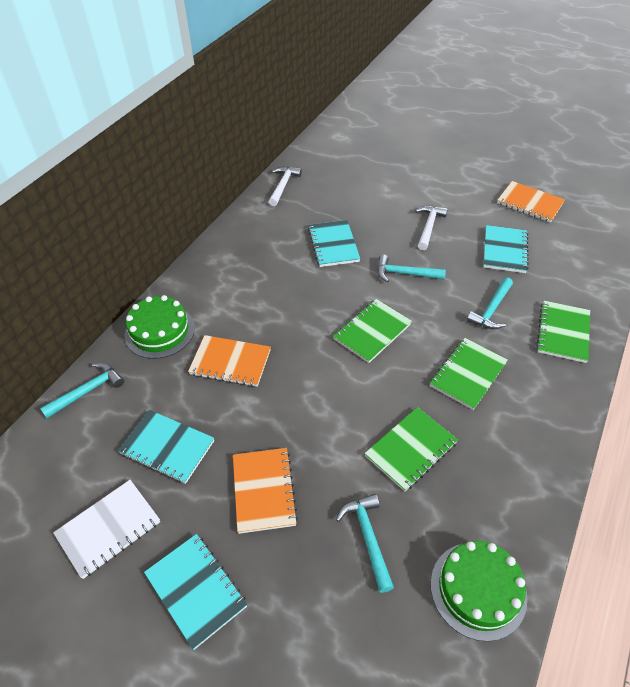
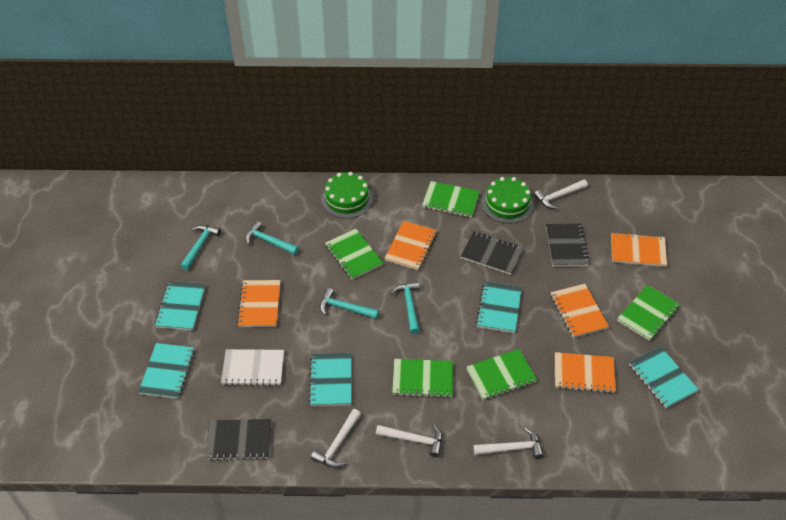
black notebook: none = 0 -> [206,419,272,461] [461,231,524,275] [546,223,590,267] = 3
green notebook: [333,299,412,363] [365,407,458,492] [430,338,508,410] [536,301,590,363] = 4 -> [325,229,383,280] [392,359,453,398] [422,181,480,218] [467,349,537,400] [617,285,680,341] = 5
orange notebook: [188,335,271,387] [233,448,298,534] [497,181,565,223] = 3 -> [237,280,281,327] [385,221,437,270] [551,284,609,338] [555,352,616,393] [611,232,667,267] = 5
turquoise notebook: [118,410,214,484] [144,534,247,650] [308,220,360,267] [483,225,529,273] = 4 -> [138,343,195,399] [155,281,206,330] [309,353,351,406] [476,281,522,333] [629,346,699,408] = 5
white hammer: [269,166,302,206] [415,206,448,250] = 2 -> [311,409,361,468] [376,424,442,457] [473,427,544,459] [534,179,588,209] = 4

